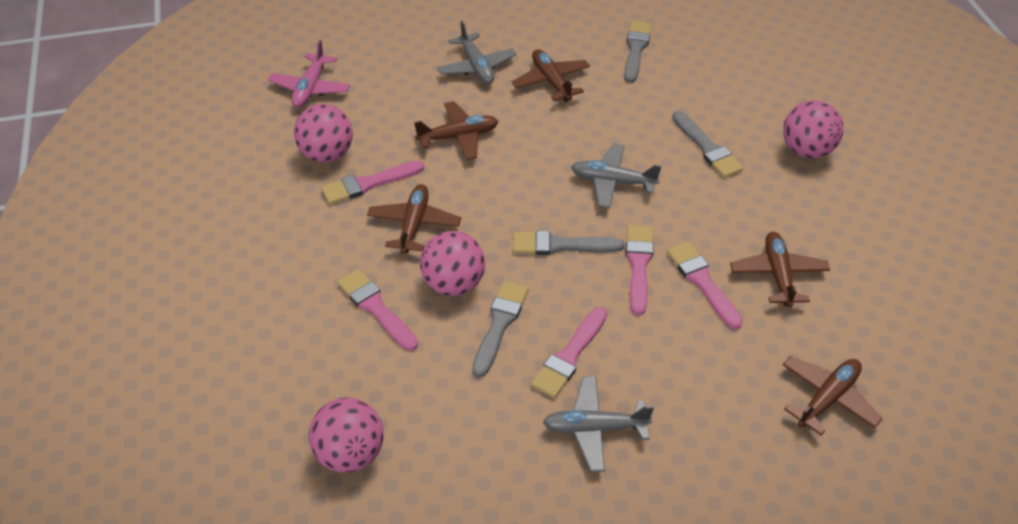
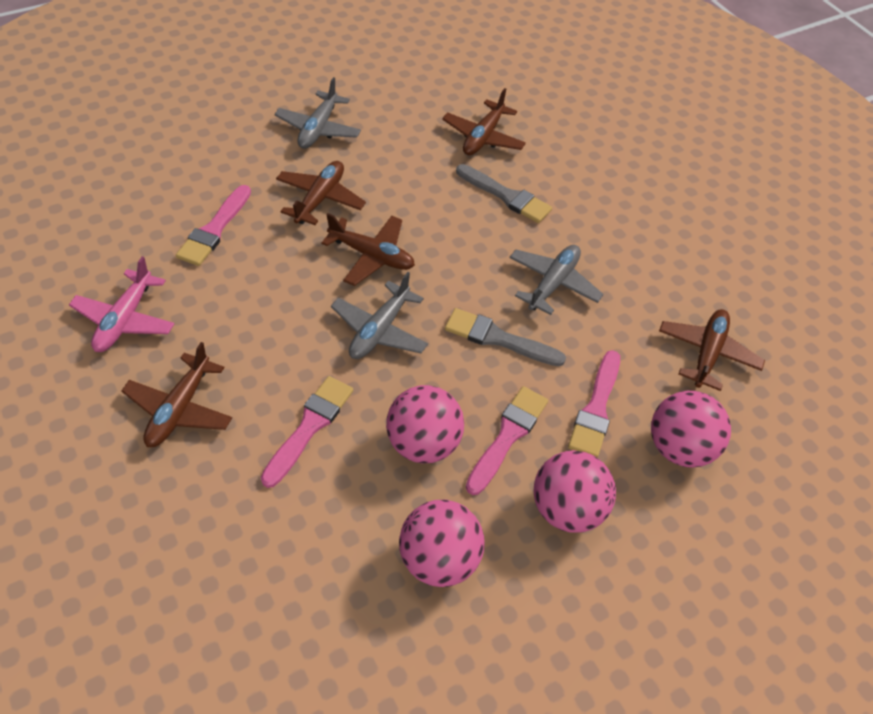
grey brush: [472,281,528,378] [513,231,624,255] [624,21,652,83] [672,111,744,178] = 4 -> [445,308,566,366] [456,164,552,223] = 2
pink brush: [321,161,424,204] [337,269,418,351] [531,307,607,398] [626,225,654,315] [667,241,743,329] = 5 -> [176,185,251,266] [261,376,353,488] [466,386,548,495] [568,350,620,457] = 4

